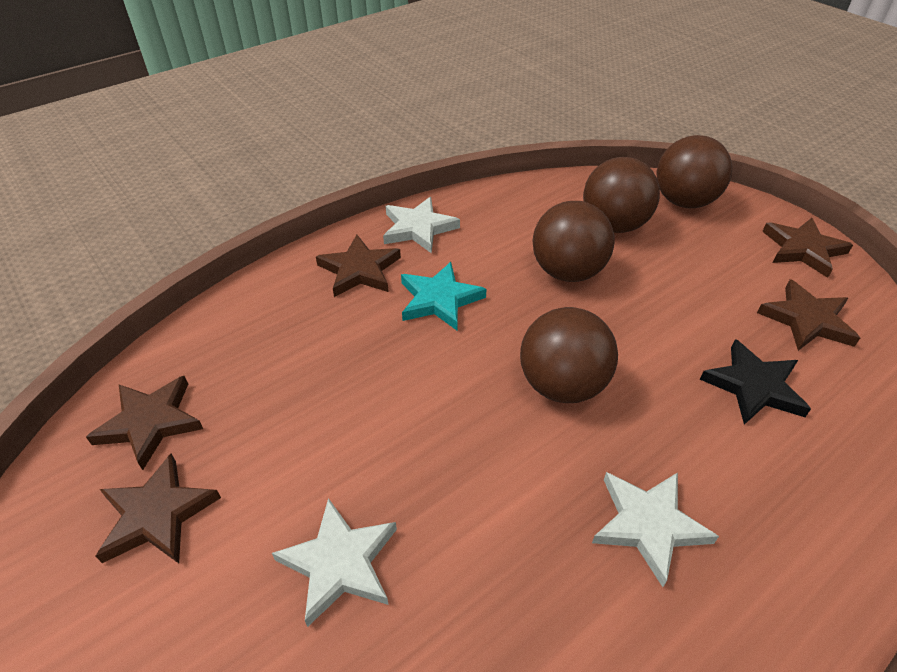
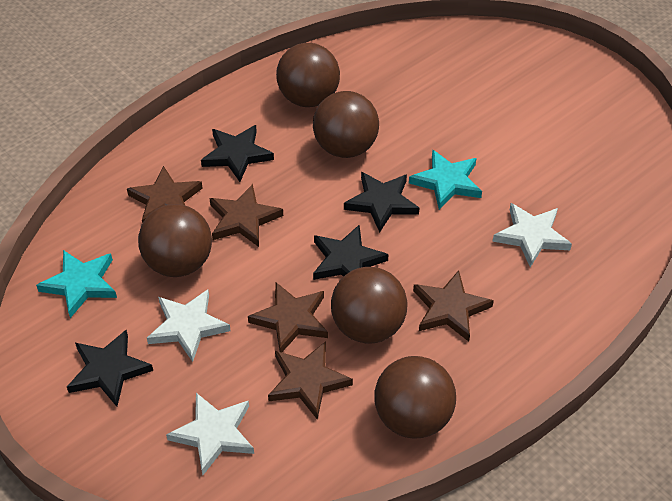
black star: [700,339,811,425] = 1 -> [67,330,153,407] [201,125,274,182] [313,225,389,280] [344,172,419,233] = 4
brown ball: [520,307,618,403] [532,201,614,282] [583,157,660,233] [656,135,732,208] = 4 -> [138,204,212,277] [276,43,340,107] [313,91,379,158] [331,267,407,344] [374,356,456,439] = 5
turquoise star: [401,262,487,330] = 1 -> [36,250,117,318] [409,149,482,210] = 2

